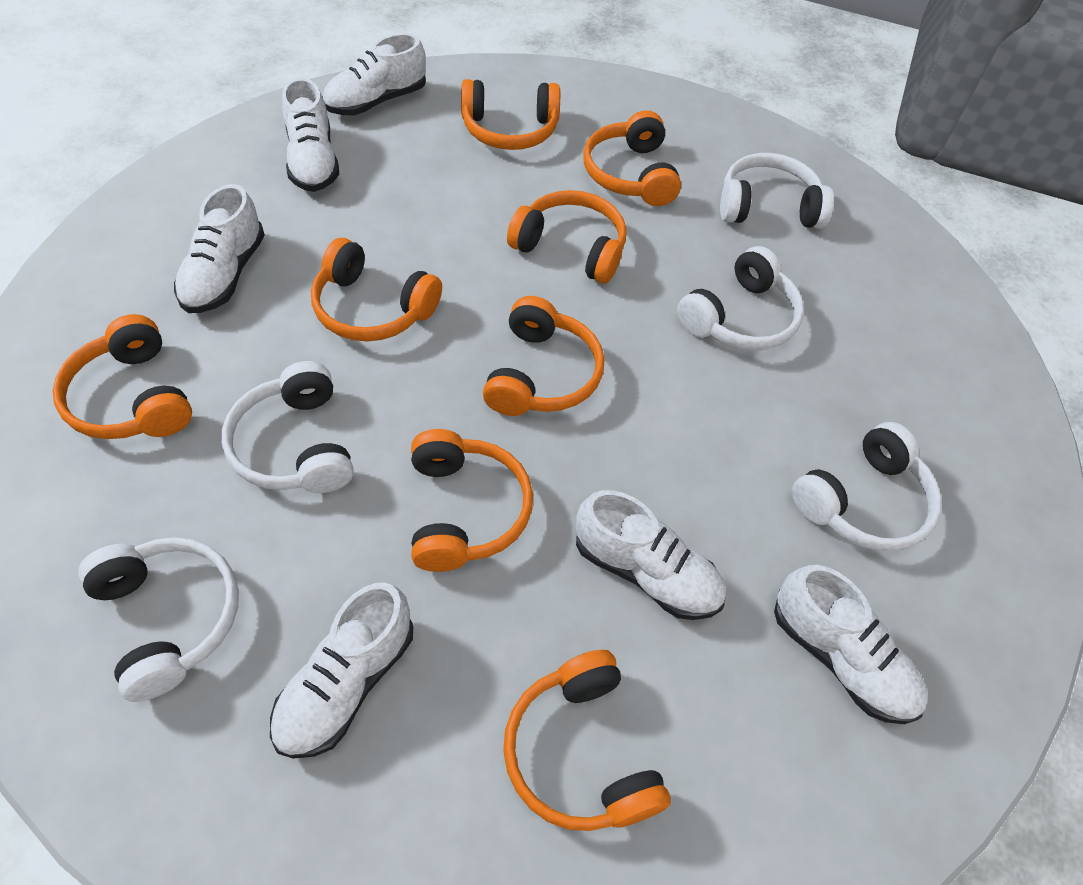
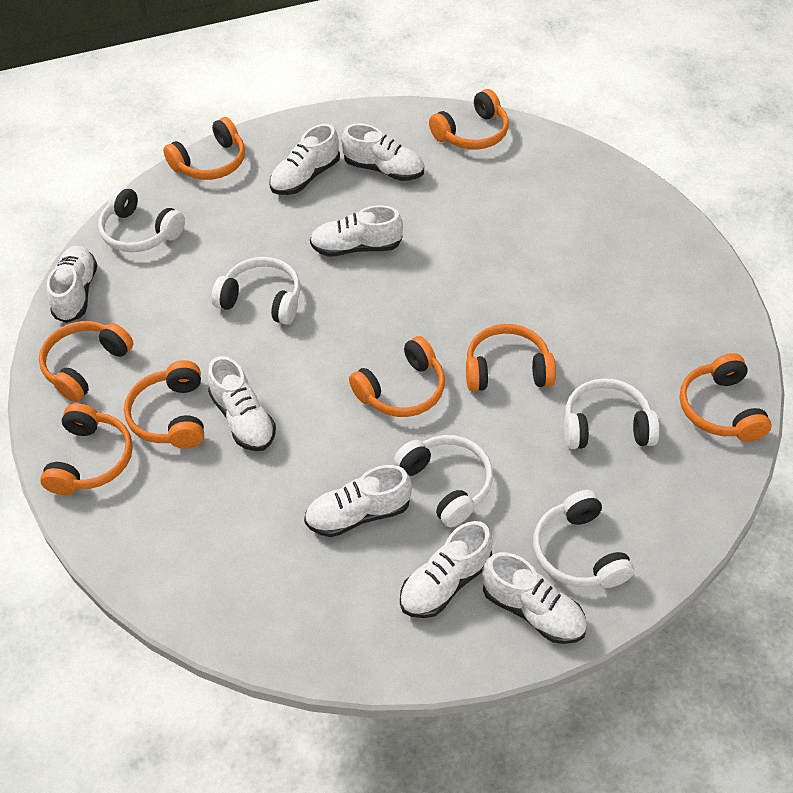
white shoe: [174,184,265,313] [270,582,413,759] [282,78,339,192] [323,33,426,115] [576,490,726,620] [774,565,928,724] = 6 -> [47,246,97,323] [208,356,276,451] [269,124,340,195] [304,465,412,537] [310,205,403,257] [341,123,424,181] [400,521,493,618] [482,552,587,644] = 8

